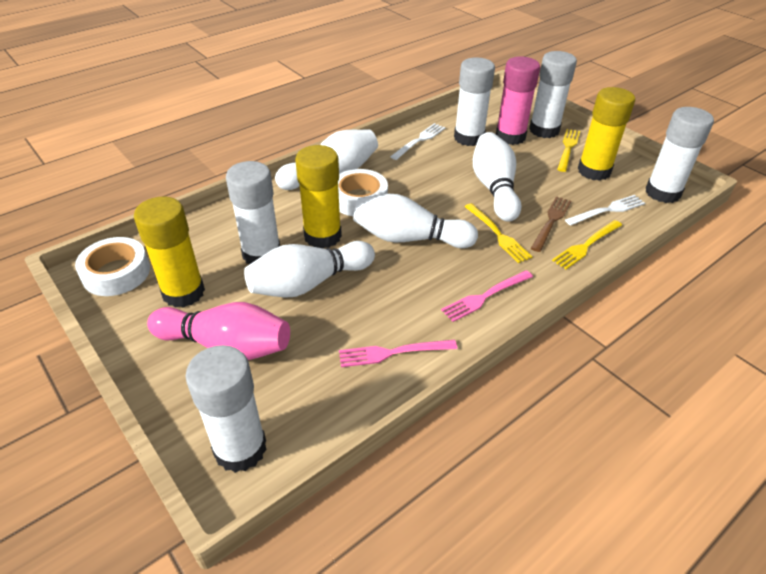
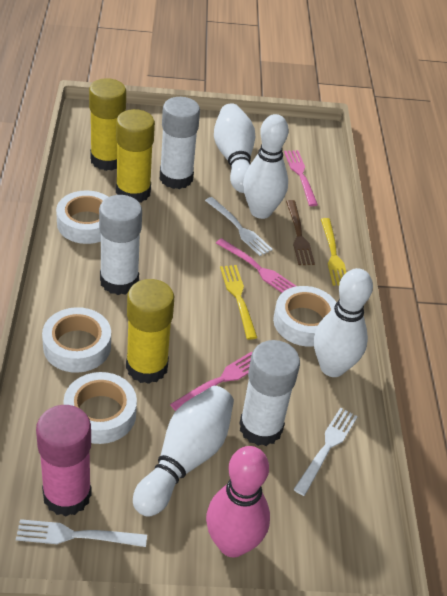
pink fork: [339,340,457,367] [441,270,533,322] = 2 -> [170,352,253,411] [216,238,296,293] [284,150,318,206] = 3
white fork: [390,123,445,160] [565,195,645,226] = 2 -> [16,519,147,547] [205,197,273,256] [293,408,358,496] = 3
white glue stick: [185,345,267,473] [226,161,280,264] [454,57,495,146] [529,51,577,138] [645,107,714,203] = 5 -> [99,195,142,295] [160,97,200,189] [239,340,300,446] = 3
white tape: [75,237,150,296] [338,169,388,216] = 2 -> [42,307,111,373] [56,190,108,244] [63,372,137,444] [273,286,337,346] = 4
yellow fork: [465,203,533,263] [552,220,622,269] [557,129,580,172] = 3 -> [220,265,257,340] [321,218,347,285] = 2

